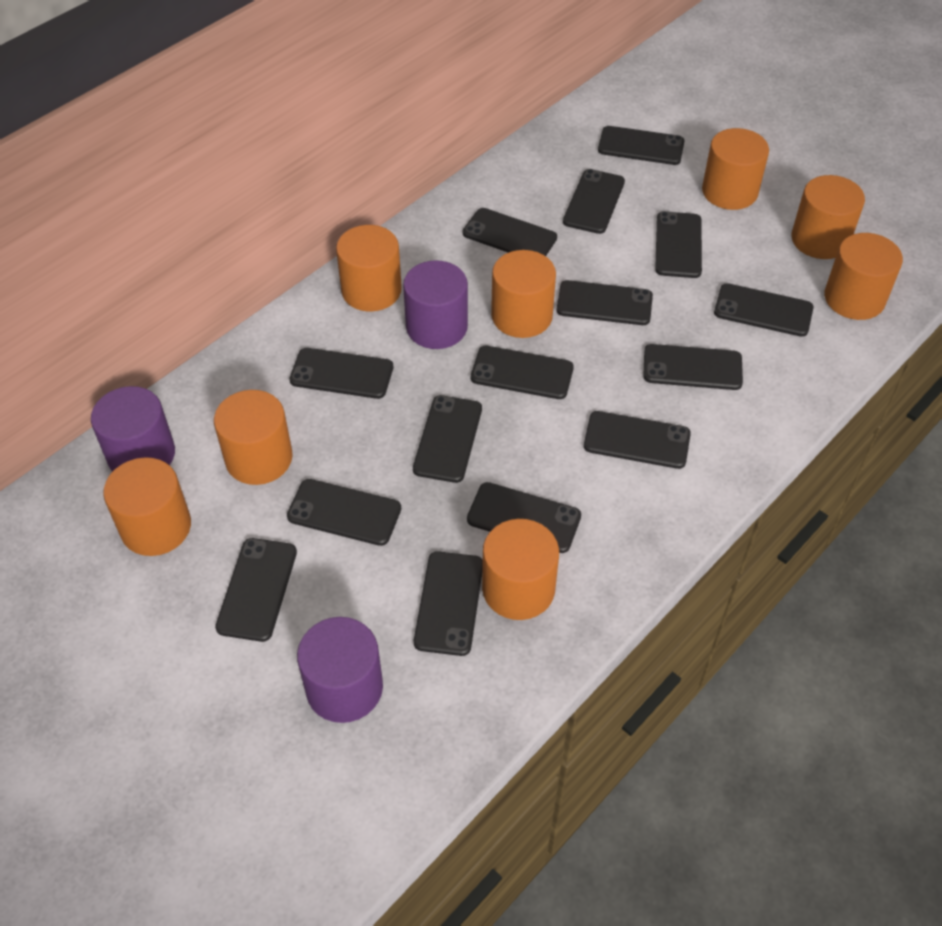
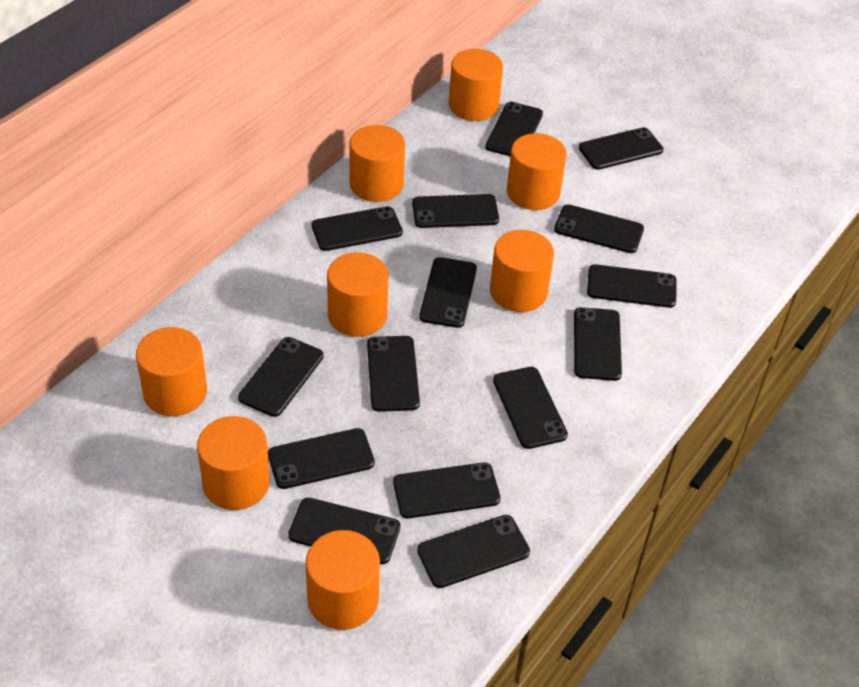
purple cylinder: [91,386,175,472] [297,617,383,723] [403,260,468,349] = 3 -> none = 0

